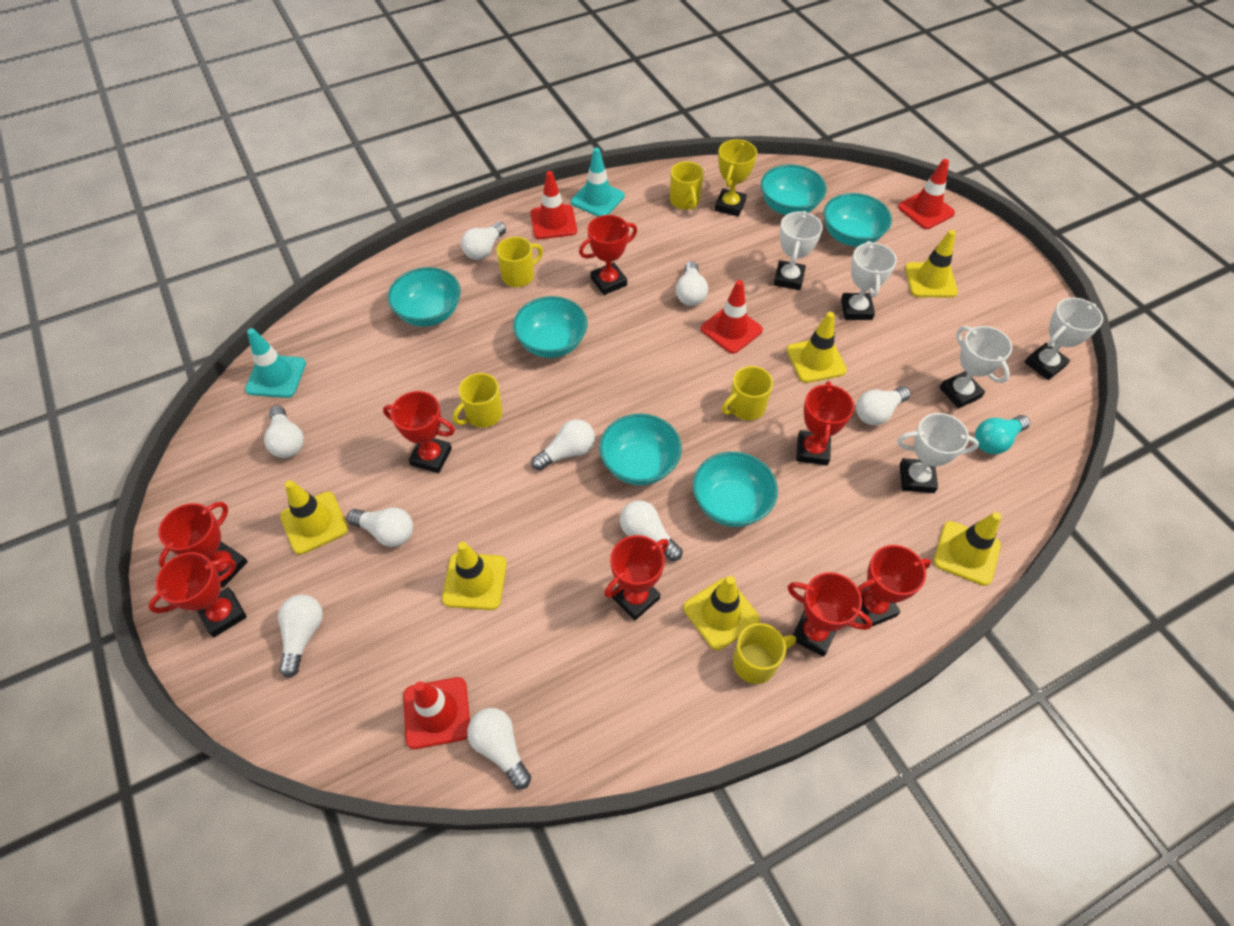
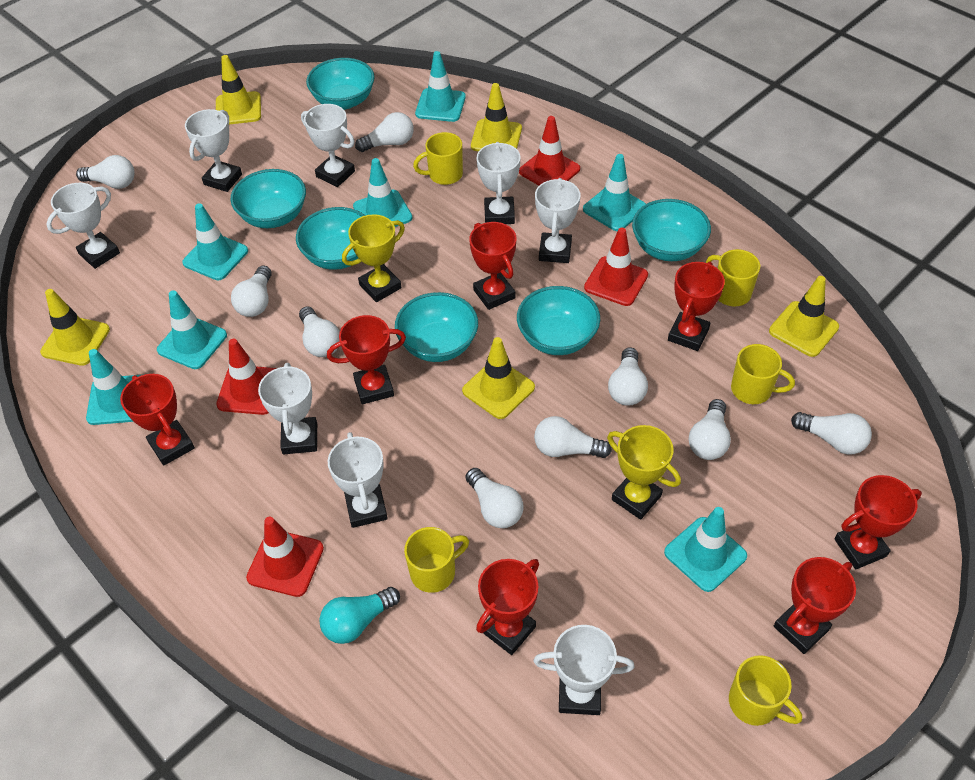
red trophy: [148,552,247,637] [158,502,248,588] [383,391,455,473] [579,215,637,295] [604,535,669,620] [788,572,872,657] [796,381,854,466] [858,545,931,626] = 8 -> [120,374,195,466] [327,315,406,404] [469,222,517,310] [476,559,539,655] [668,262,725,351] [774,557,856,654] [834,475,922,569] = 7
turquoise traffic cone: [245,328,306,398] [571,148,625,217] = 2 -> [86,349,141,425] [157,290,227,369] [182,203,248,280] [353,158,412,227] [415,51,466,122] [583,154,646,231] [664,507,747,592] = 7
white trophy: [774,211,823,290] [841,241,897,320] [897,413,979,493] [939,326,1012,408] [1025,297,1103,380] = 5 -> [46,183,120,269] [185,109,242,192] [258,363,317,454] [301,104,355,187] [328,432,388,528] [476,142,521,224] [533,625,634,715] [535,178,581,263] = 8
yellow traffic cone: [280,480,348,555] [442,542,507,610] [683,576,760,650] [787,312,847,383] [905,230,958,298] [934,512,1002,586] = 6 -> [40,289,110,366] [216,55,261,124] [462,337,535,419] [471,83,522,151] [769,276,839,357] = 5
yellow trophy: [715,139,757,217] = 1 -> [342,214,405,302] [607,425,681,520] = 2

